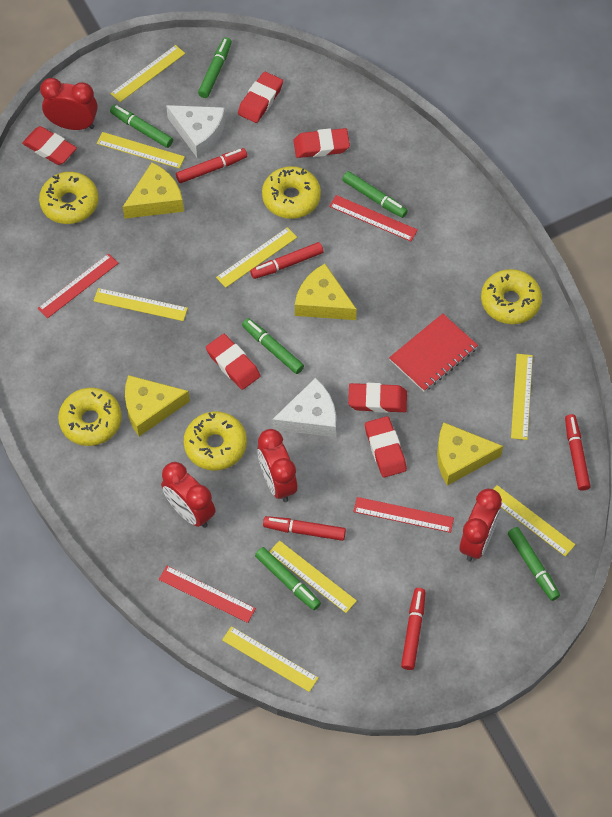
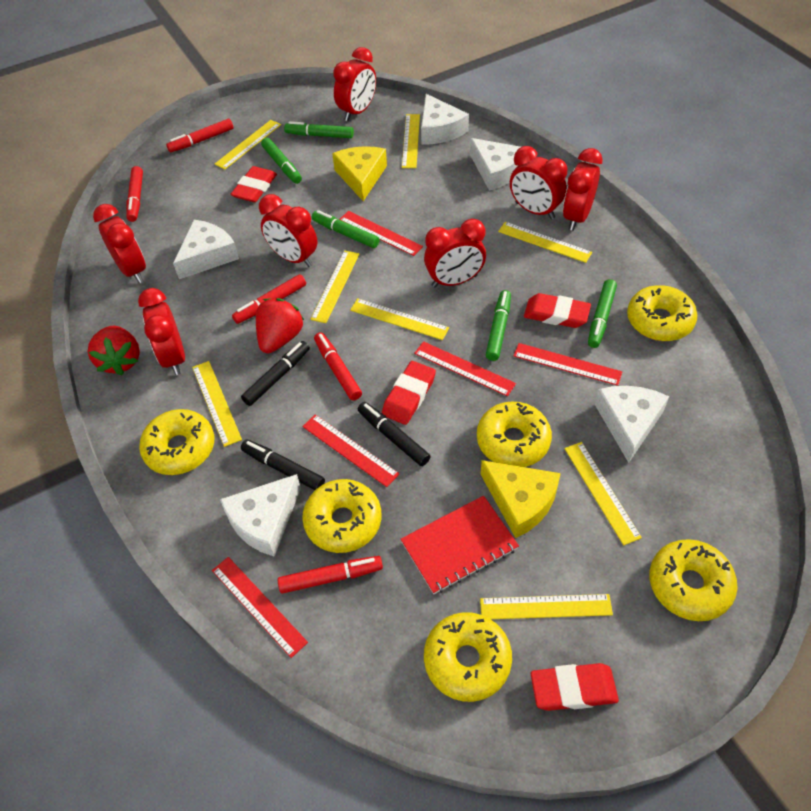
black marker: none = 0 -> [241,341,310,406] [241,440,325,490] [358,402,431,466] = 3
green marker: [110,104,173,148] [198,37,232,98] [242,318,304,374] [255,547,321,610] [342,171,408,218] [508,527,560,601] = 6 -> [261,138,302,184] [284,121,354,138] [312,210,380,248] [486,290,511,361] [588,279,617,348] = 5
red clock: [40,78,98,130] [161,462,215,528] [257,429,297,502] [459,489,502,562] = 4 -> [93,204,146,283] [138,288,185,375] [259,194,318,267] [333,47,376,121] [424,218,486,288] [510,146,567,219] [563,148,603,231] = 7
red eraser: [22,126,77,165] [206,334,261,390] [238,72,283,123] [293,128,350,158] [348,383,407,413] [365,416,407,478] = 6 -> [231,166,277,202] [382,361,436,425] [524,293,591,328] [531,663,619,711] = 4
red ruler: [38,253,119,318] [159,566,256,623] [329,195,418,241] [353,497,454,533] = 4 -> [212,557,308,658] [302,414,399,487] [339,211,423,256] [414,341,516,396] [514,343,622,386] = 5
red strawberry: none = 0 -> [88,326,140,375] [256,298,305,354] = 2
white cheese: [166,105,225,158] [272,378,336,437] = 2 -> [173,220,239,279] [220,474,301,557] [421,94,469,145] [470,138,520,191] [595,386,669,463] = 5
yellow cheese: [123,162,184,219] [125,375,190,436] [295,264,357,320] [437,422,503,486] = 4 -> [332,146,387,201] [481,460,561,538] = 2
yellow donut: [39,172,99,224] [58,388,122,446] [184,412,247,470] [262,166,321,219] [481,269,542,324] = 5 -> [139,409,214,475] [302,479,381,553] [424,612,512,702] [477,401,552,467] [627,285,697,341] [649,539,738,621] = 6

